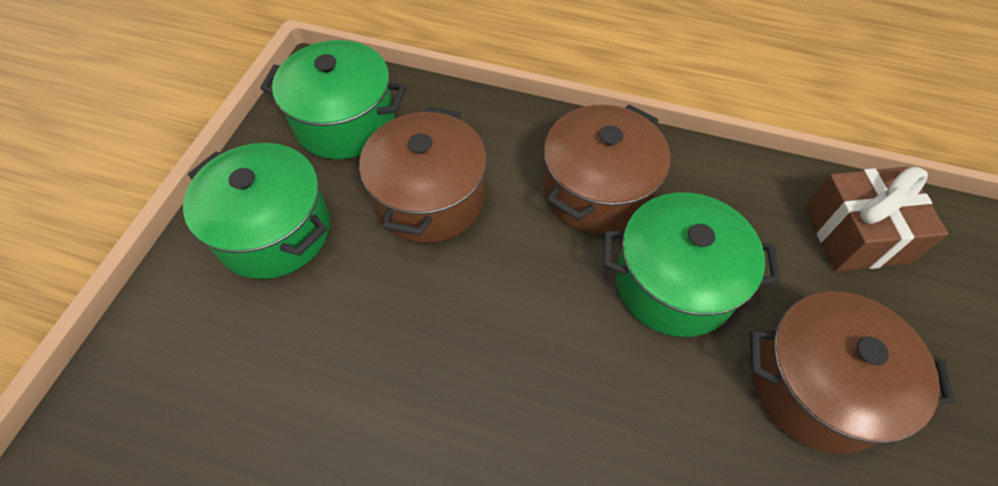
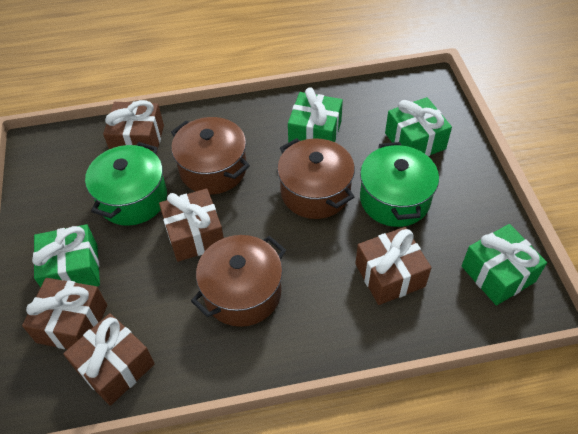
brown gift: [805,167,949,272] = 1 -> [22,278,107,349] [63,313,155,406] [103,100,164,154] [159,189,224,262] [355,227,431,305] = 5
green gift: none = 0 -> [32,224,100,288] [288,87,343,143] [385,97,452,156] [462,224,547,306] = 4
green pot: [183,143,330,279] [260,40,407,159] [604,193,780,337] = 3 -> [85,142,167,226] [360,142,439,227] = 2

